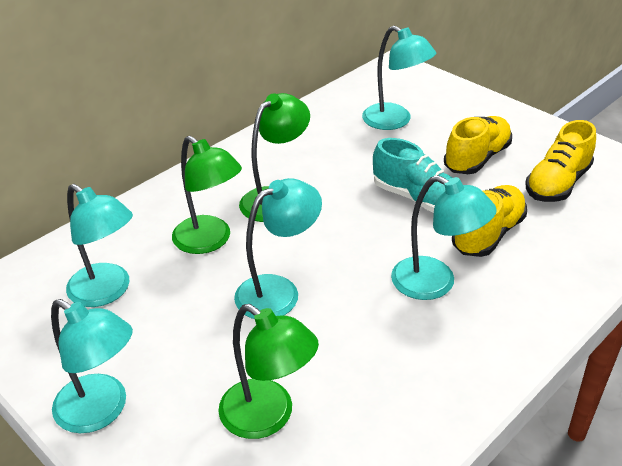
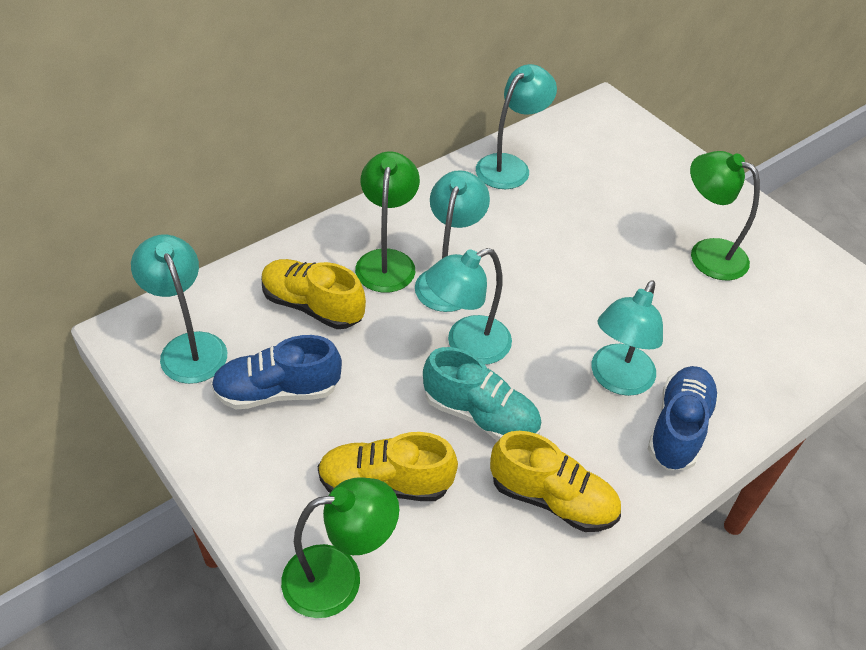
blue shoe: none = 0 -> [211,335,342,409] [648,366,719,470] = 2

